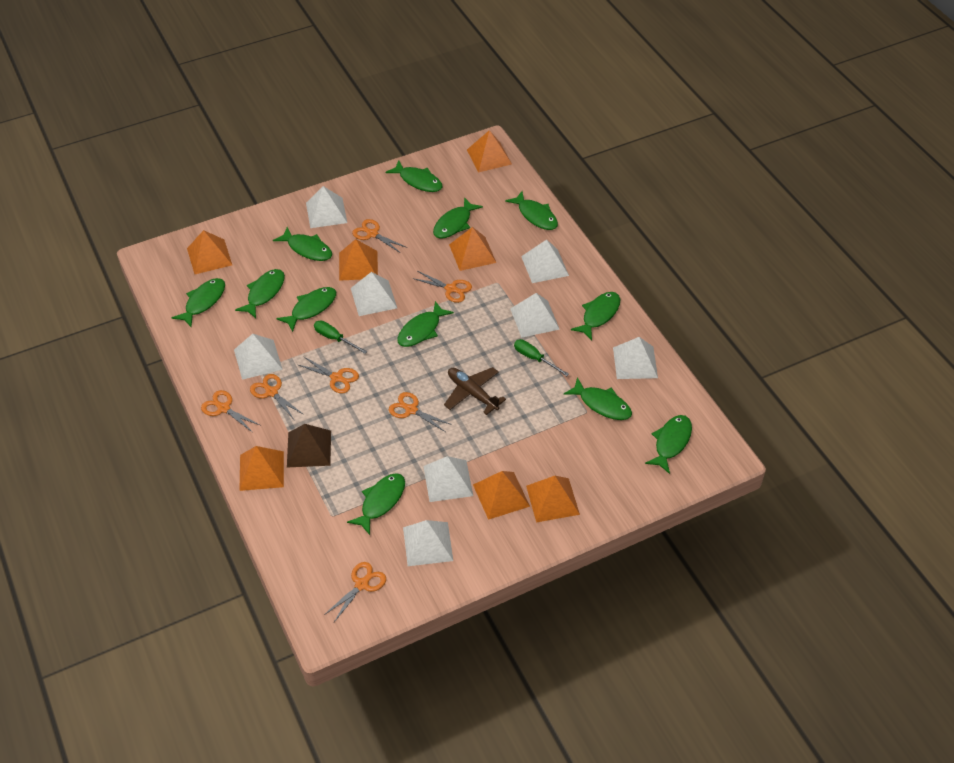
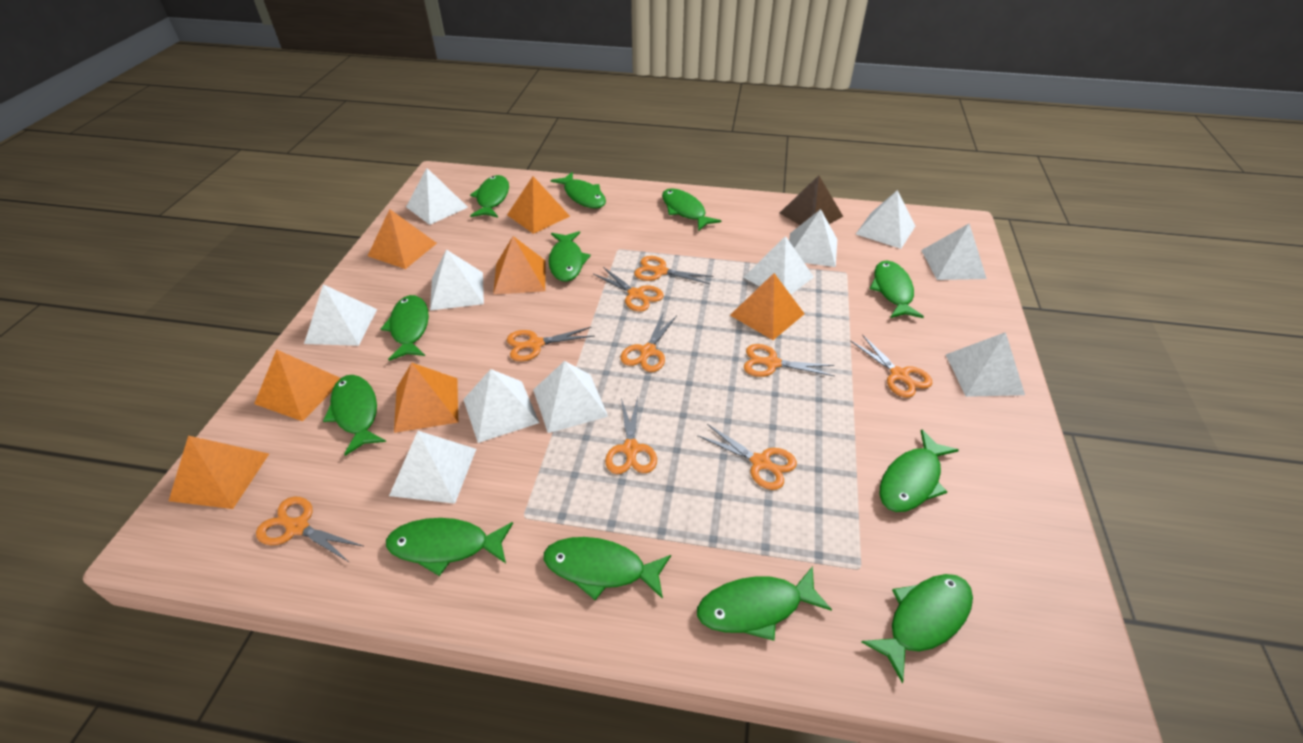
brown plane: [444,367,506,415] = 1 -> none = 0
green screwdriver: [314,320,368,354] [514,339,569,376] = 2 -> none = 0
orange scissors: [201,390,260,432] [250,374,303,418] [299,356,359,393] [324,562,386,622] [352,219,406,253] [389,392,452,432] [412,271,472,303] = 7 -> [256,497,363,562] [507,327,595,361] [593,267,664,312] [605,397,657,474] [620,314,677,372] [634,256,714,284] [697,424,797,490] [744,344,835,377] [851,334,932,398] = 9
white pyramid: [234,334,283,380] [306,186,347,228] [351,272,397,316] [403,520,453,566] [423,456,473,502] [510,293,560,338] [521,239,569,283] [613,337,658,379] = 8 -> [304,284,377,346] [389,431,476,504] [406,168,468,225] [430,249,484,311] [463,369,539,443] [533,361,608,433] [743,236,814,295] [789,209,837,267] [856,190,915,249] [921,223,987,280] [946,332,1025,397] = 11

